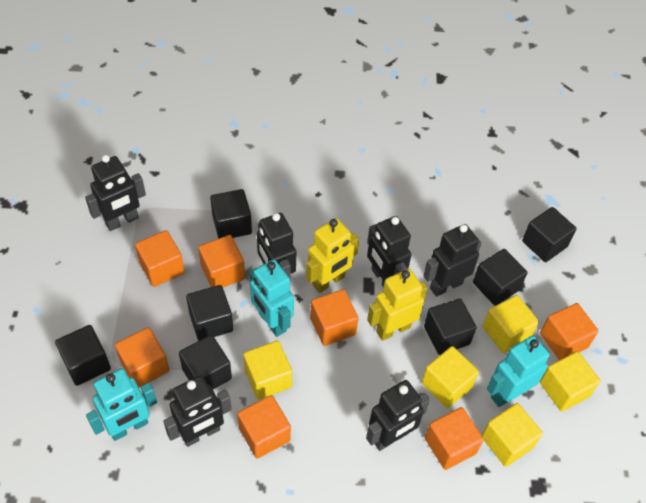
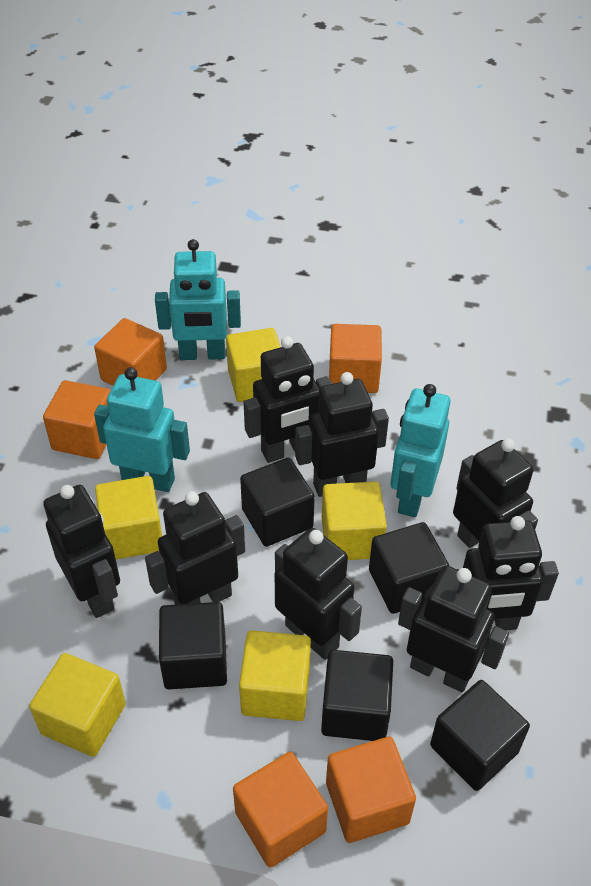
black cube: [55,325,111,386] [179,335,232,389] [186,285,233,341] [210,189,252,239] [424,298,477,355] [473,249,527,306] [522,207,576,262] = 7 -> [159,602,227,689] [240,458,315,547] [321,650,393,741] [369,522,449,614] [430,680,530,791] = 5
black robot: [85,155,146,231] [163,375,232,447] [257,213,296,280] [366,380,430,451] [367,216,411,288] [423,224,481,297] = 6 -> [43,485,120,618] [145,491,245,605] [244,336,332,463] [275,528,362,660] [295,372,389,497] [398,566,509,692] [453,438,538,548] [457,516,559,630] = 8
orange cube: [115,327,169,387] [135,230,185,287] [198,235,245,287] [237,395,291,459] [310,289,359,346] [425,407,484,470] [540,303,599,360] = 7 -> [43,380,111,459] [94,318,167,386] [233,752,328,868] [326,737,416,843] [329,324,382,393] = 5
yellow robot: [306,218,359,293] [367,269,428,341] = 2 -> none = 0

